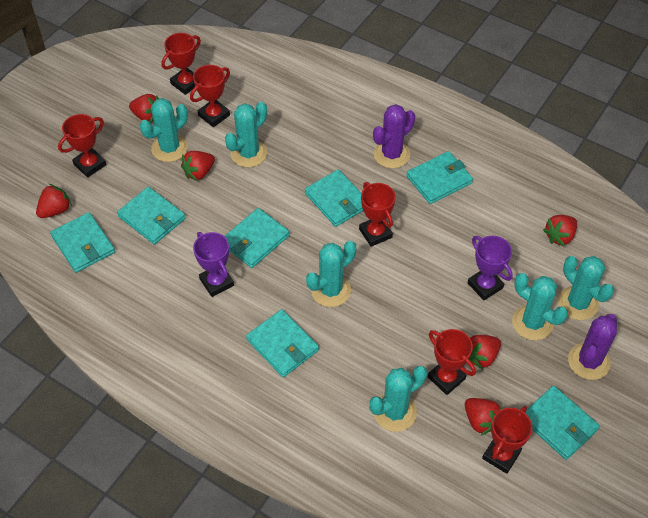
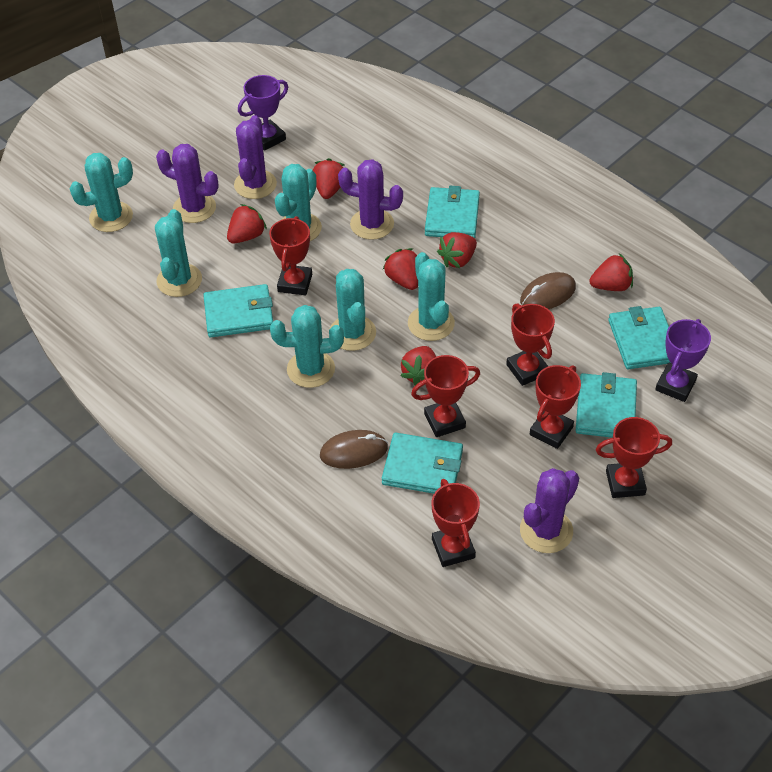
brown mouse: none = 0 -> [320,430,388,469] [520,272,576,309] = 2
purple cactus: [373,104,415,168] [568,314,617,380] = 2 -> [156,144,219,223] [234,115,277,199] [338,159,403,240] [520,468,579,553] = 4
turquoise wallet: [50,212,115,273] [117,187,185,244] [225,208,289,268] [246,309,319,377] [305,169,363,227] [406,151,473,204] [526,386,600,460] = 7 -> [203,284,273,337] [382,433,463,494] [425,186,480,238] [576,372,637,438] [608,306,671,369] = 5

